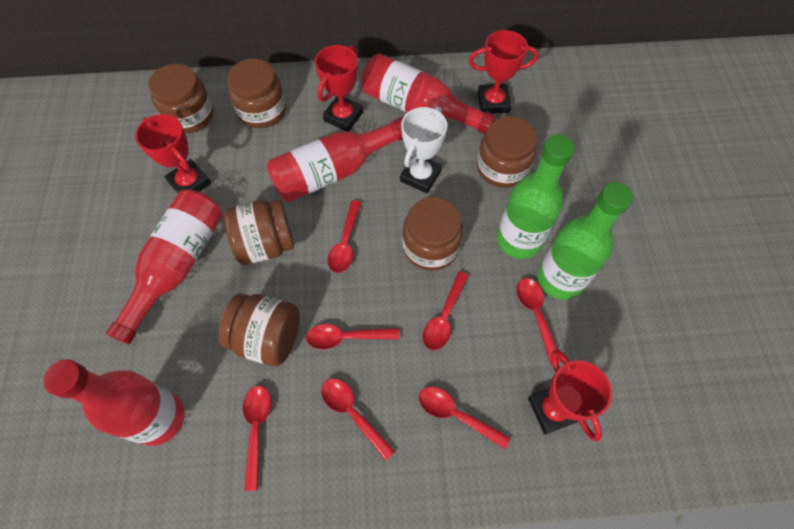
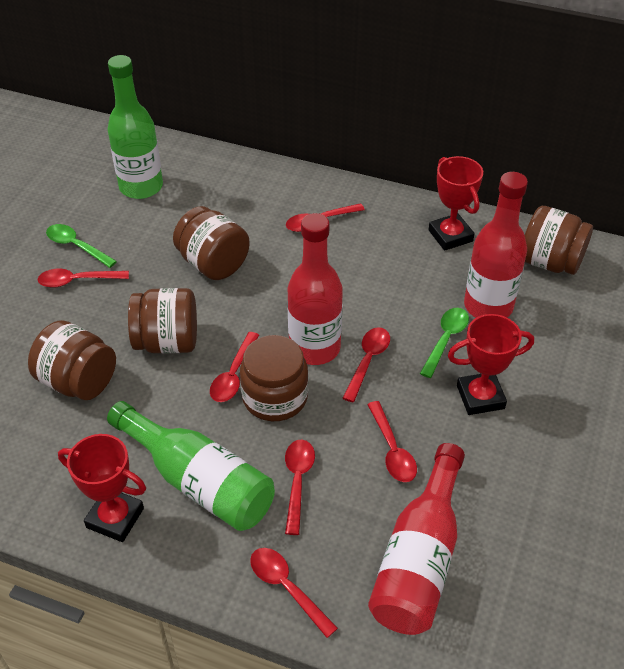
brown jar: [148,64,214,133] [218,293,300,366] [224,199,294,265] [227,59,286,128] [402,197,463,271] [477,116,537,188] = 6 -> [28,320,116,400] [128,288,197,354] [173,206,250,280] [240,335,308,421] [525,206,593,275] = 5
green spoon: none = 0 -> [46,224,117,268] [420,308,469,378] = 2
red bottle: [43,359,185,446] [106,189,223,344] [267,118,403,202] [361,53,496,134] = 4 -> [288,213,343,365] [368,443,465,635] [464,172,528,318] = 3
red trophy: [135,114,211,193] [315,45,363,132] [469,30,539,114] [528,349,612,442] = 4 -> [58,434,146,542] [428,156,483,251] [448,314,534,415] = 3
white trophy: [400,107,447,193] = 1 -> none = 0

